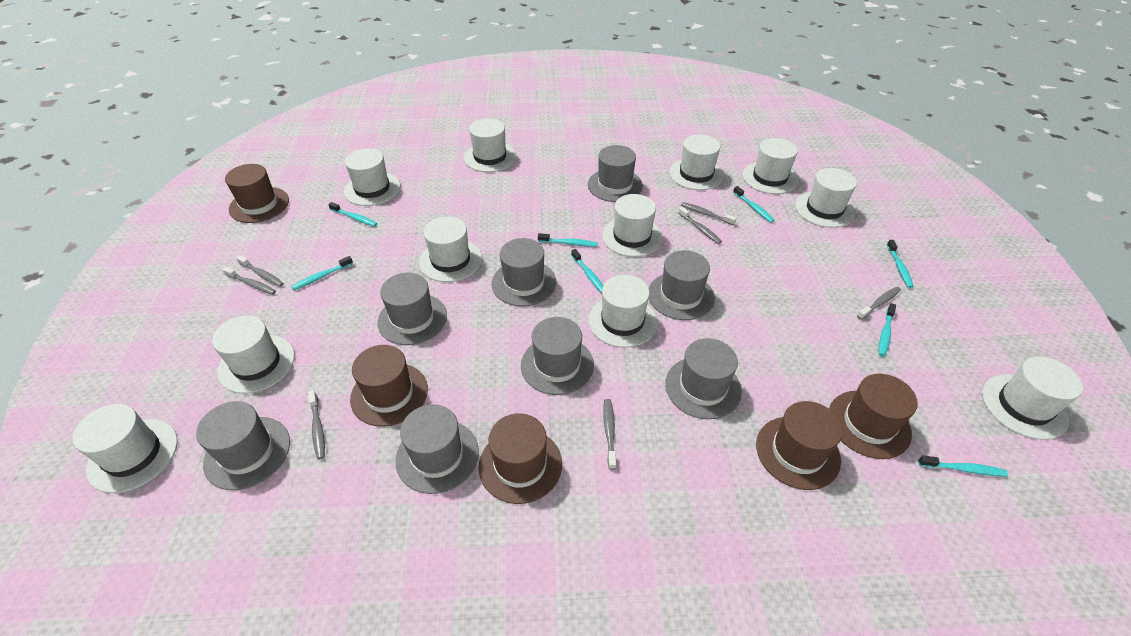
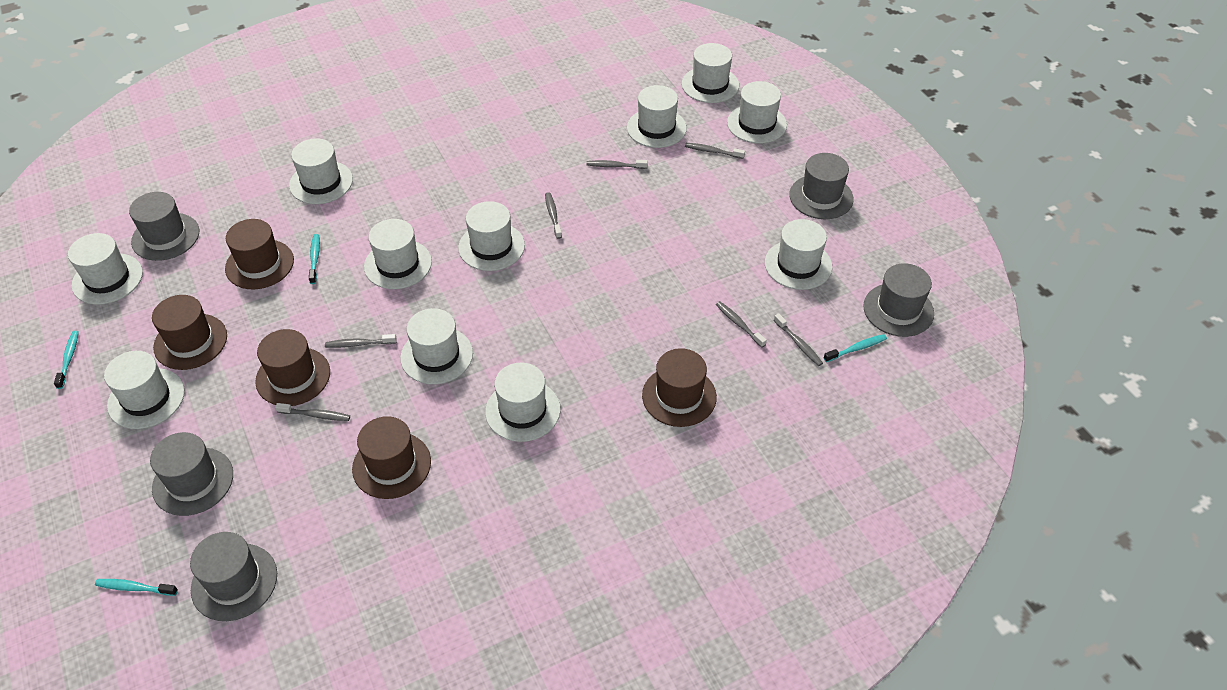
grey hat: [196,401,290,490] [377,273,447,345] [395,404,479,494] [492,238,557,307] [521,317,594,395] [588,145,643,202] [649,250,715,320] [665,338,742,419] = 8 -> [129,192,199,261] [150,432,233,516] [190,532,277,621] [789,153,854,219] [863,263,934,337] = 5
turquoise toothbrush: [291,256,353,290] [328,202,377,227] [538,233,598,247] [571,249,603,293] [733,186,775,223] [879,303,896,357] [887,240,914,288] [918,455,1008,477] = 8 -> [54,331,79,389] [95,579,178,596] [309,234,320,284] [824,334,887,362] = 4

